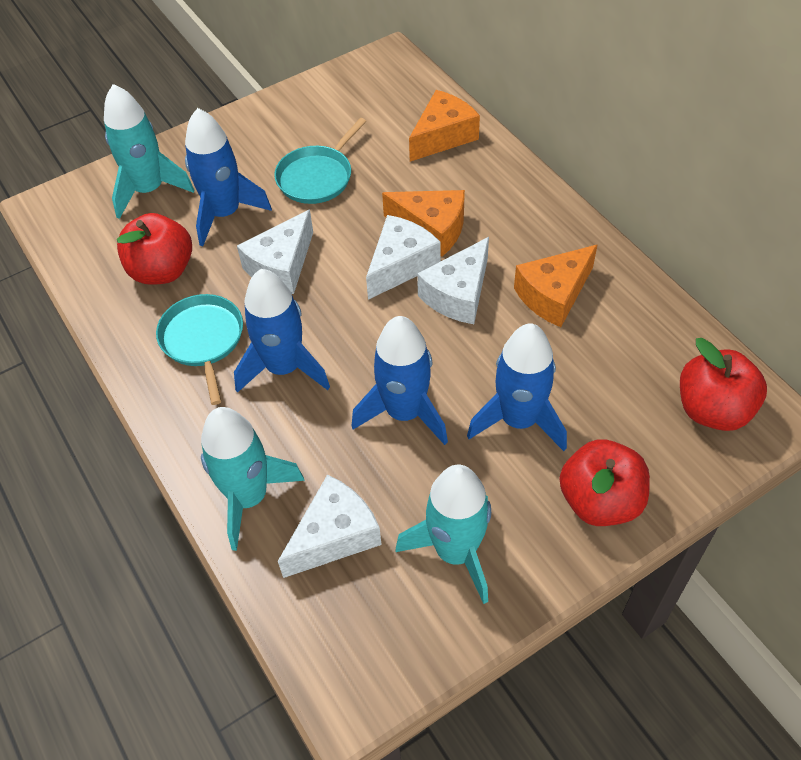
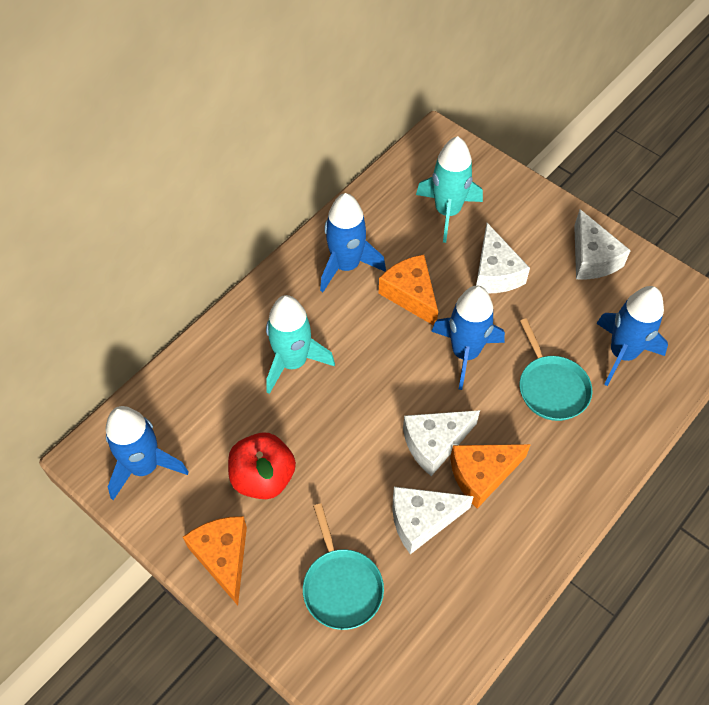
red apple: [117,213,192,285] [560,439,650,526] [680,338,767,431] = 3 -> [228,433,296,499] = 1
turquoise rocket: [104,84,194,219] [201,407,305,551] [395,465,491,604] = 3 -> [266,295,335,394] [416,136,483,243] = 2

